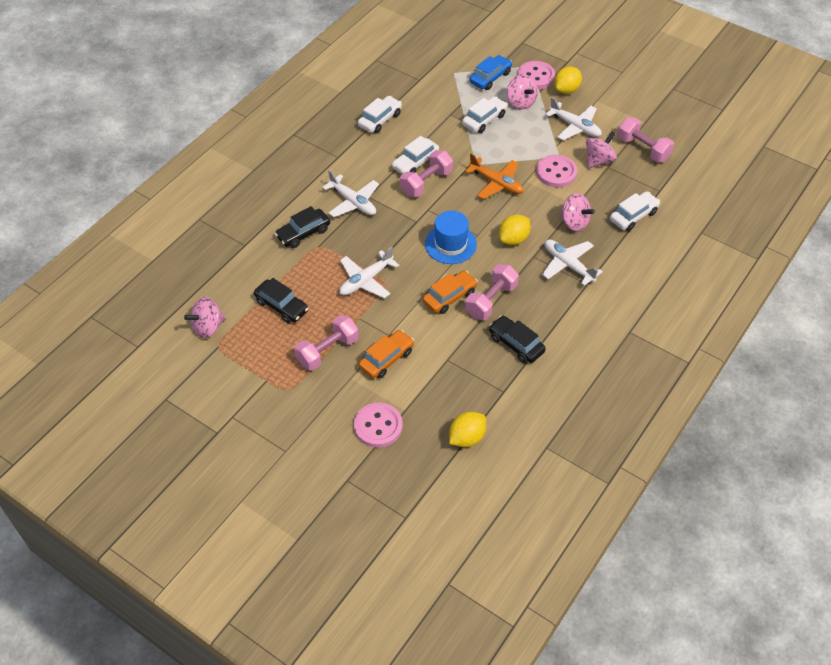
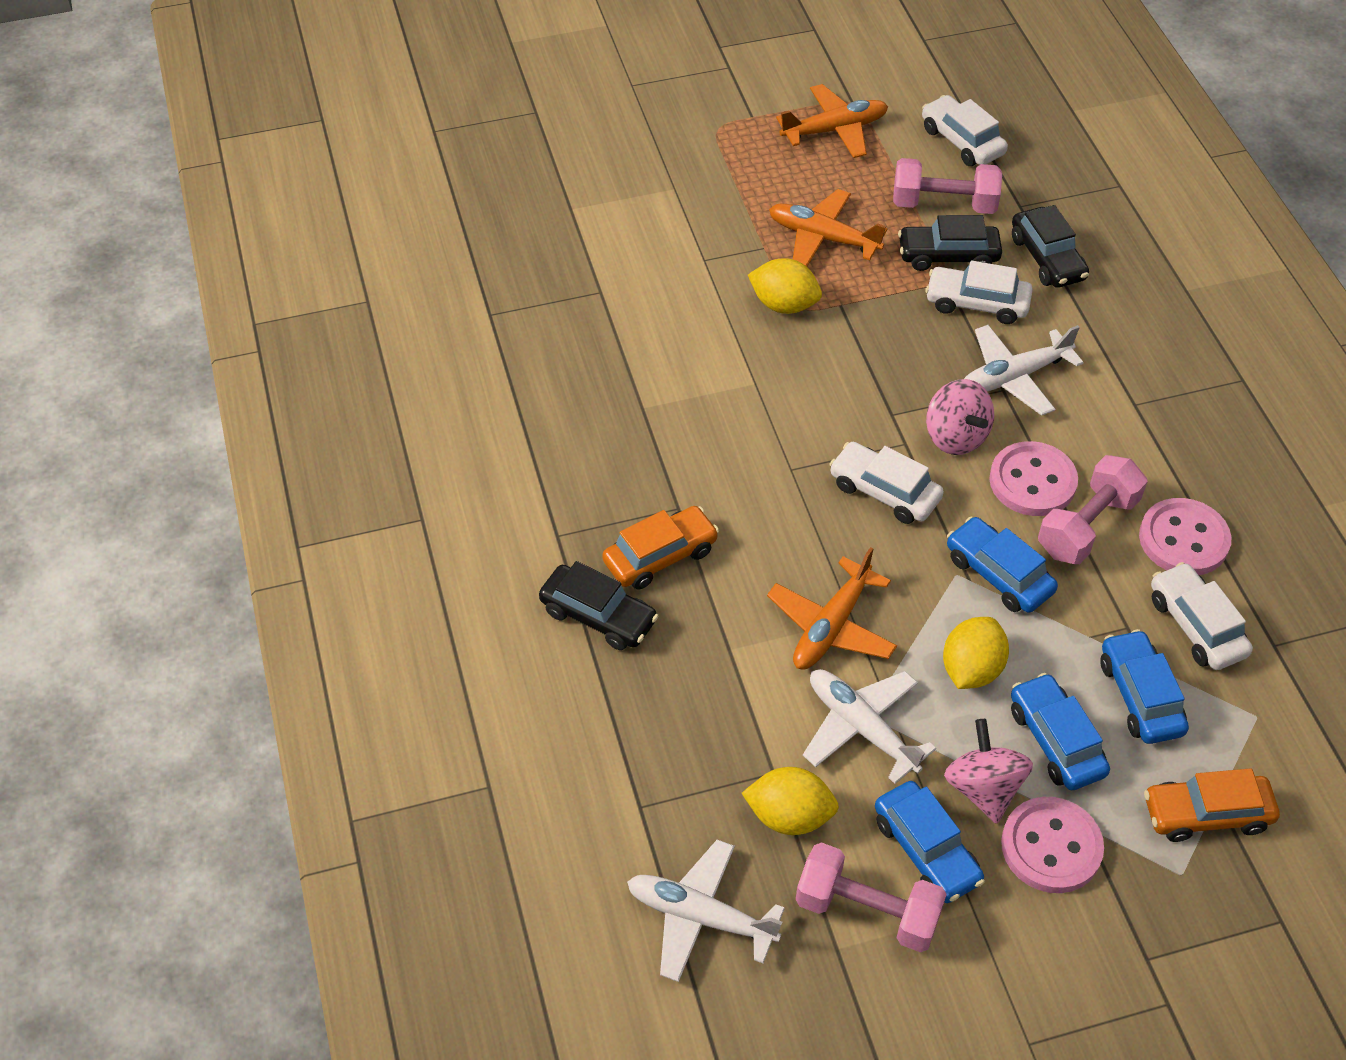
blue car: [470,55,512,90] = 1 -> [875,781,985,903] [947,516,1058,613] [1011,673,1110,790] [1100,629,1189,744] = 4
blue hat: [425,211,477,264] = 1 -> none = 0
orange plane: [465,153,524,199] = 1 -> [767,547,897,669] [769,189,887,267] [776,84,888,158] = 3
pink dumbbell: [294,315,359,371] [400,150,453,197] [465,264,519,320] [617,117,674,162] = 4 -> [796,842,947,952] [893,158,1002,214] [1038,455,1148,564] = 3
pink spinning top: [184,297,225,338] [507,74,538,109] [560,193,595,231] [586,131,617,169] = 4 -> [926,379,994,455] [944,719,1033,824] = 2
white plane: [322,170,379,217] [340,247,399,298] [542,239,603,286] [545,97,602,140] = 4 -> [627,840,785,982] [803,669,936,784] [964,325,1084,416] = 3

